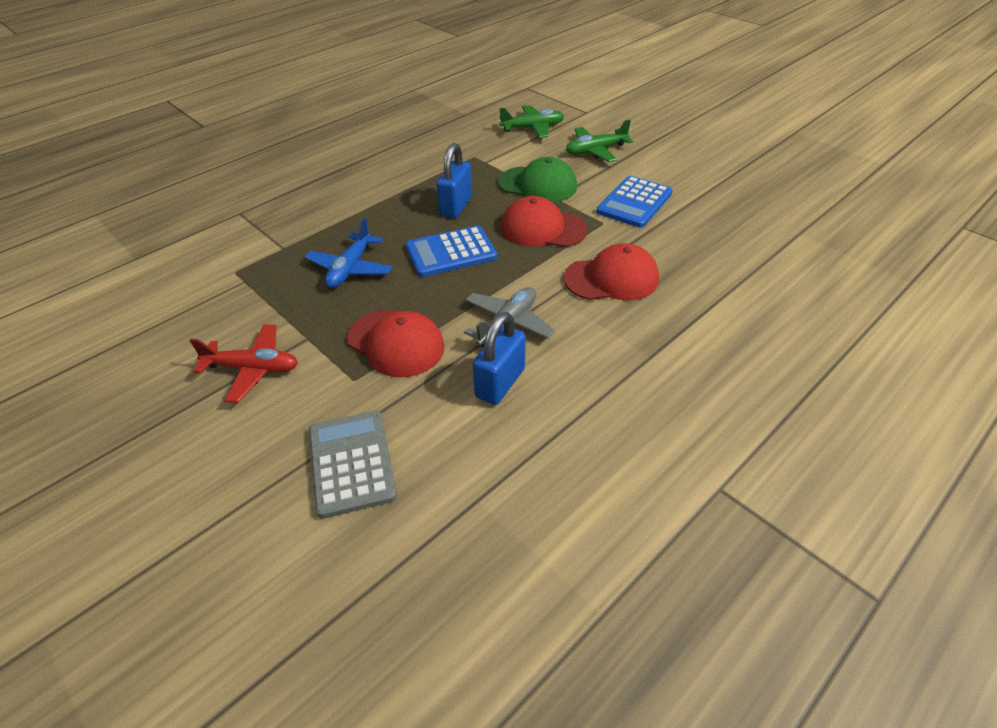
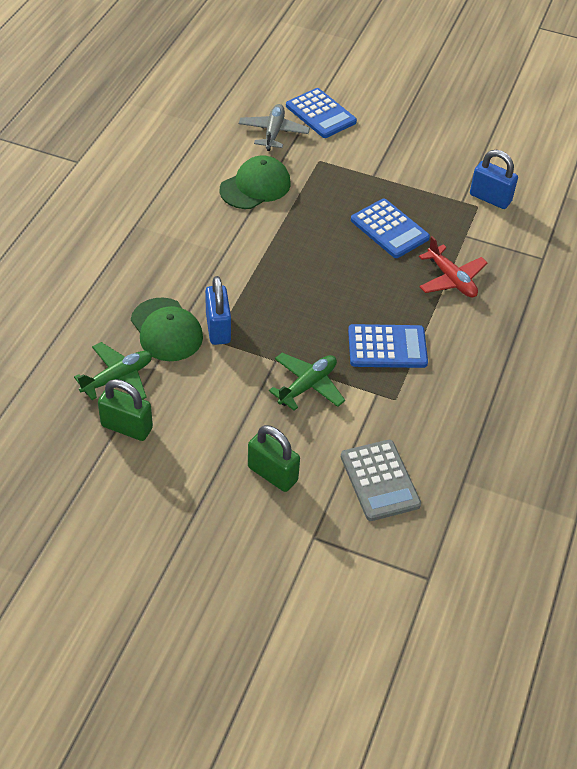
blue calculator: [406,226,497,277] [597,176,673,228] = 2 -> [286,88,357,138] [348,324,428,368] [351,199,430,258] = 3
blue plane: [305,218,392,288] = 1 -> none = 0
green cap: [498,157,577,202] = 1 -> [131,298,203,361] [220,156,291,209] = 2
green padlock: none = 0 -> [98,379,153,441] [248,425,300,492] = 2
red cap: [347,309,445,377] [501,196,588,247] [564,243,659,300] = 3 -> none = 0

